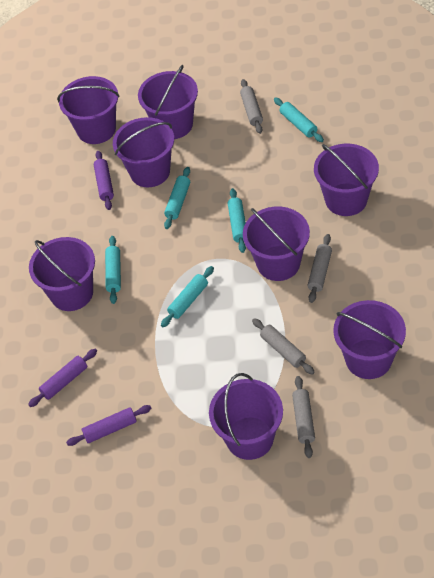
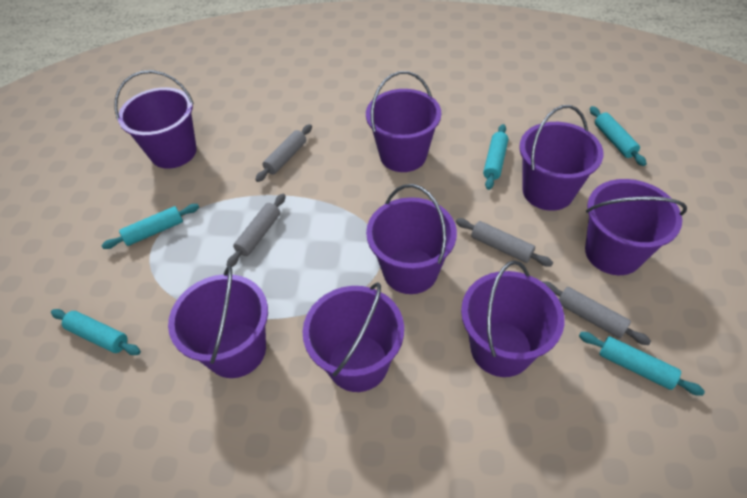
purple rolling pin: [28,349,97,407] [66,405,152,446] [94,151,114,210] = 3 -> none = 0

